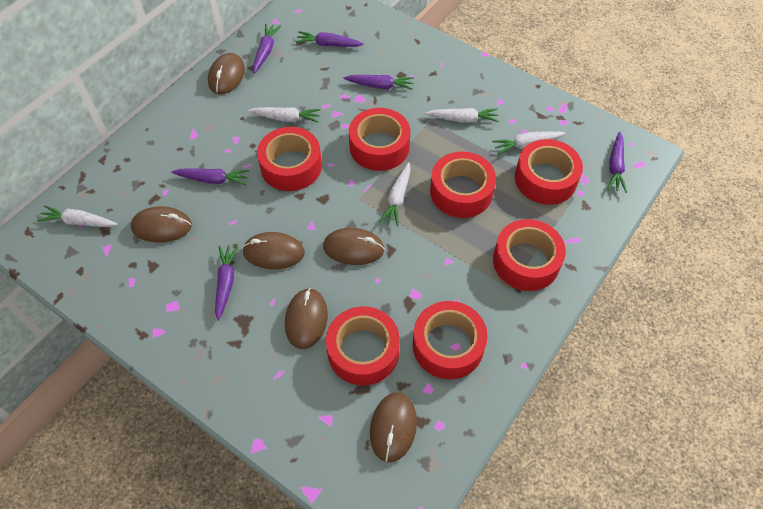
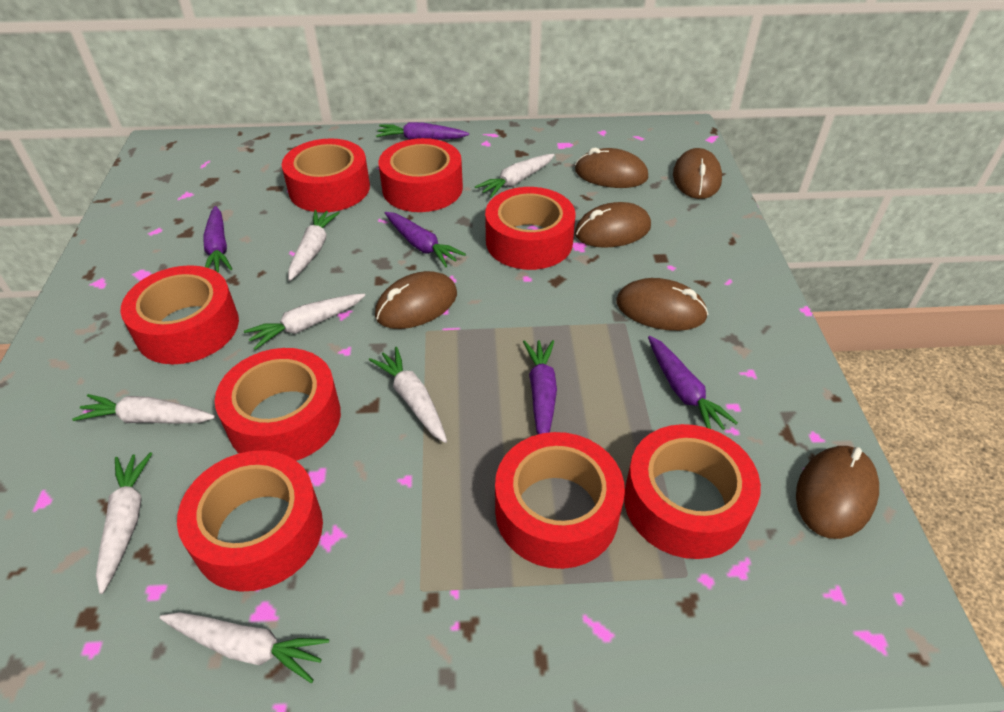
purple carrot: [171,168,249,186] [215,245,239,321] [253,24,281,73] [296,31,364,47] [343,75,414,90] [607,132,627,193] = 6 -> [203,206,232,272] [376,122,469,140] [385,212,466,267] [523,340,557,434] [648,336,738,430] = 5
red tape: [257,127,322,191] [326,306,400,385] [349,108,410,171] [413,301,488,379] [430,151,496,218] [493,219,566,291] [515,139,583,205] = 7 -> [120,265,239,364] [177,450,323,592] [215,348,341,461] [282,139,370,213] [379,138,463,212] [485,187,576,270] [495,432,625,569] [624,424,761,559] = 8
white carrot: [37,205,118,227] [248,107,321,123] [379,162,411,226] [425,108,499,123] [492,131,565,155] = 5 -> [72,394,215,424] [96,452,153,594] [160,612,329,683] [244,294,365,350] [288,210,339,281] [369,347,447,443] [475,154,555,198] = 7

